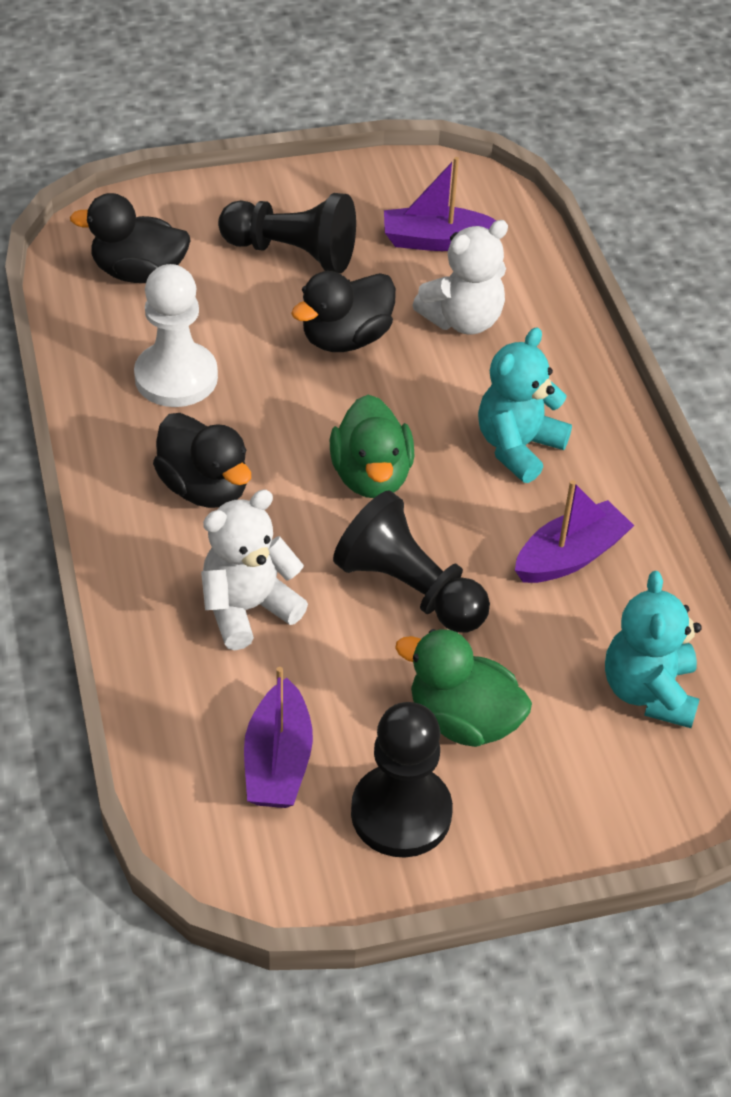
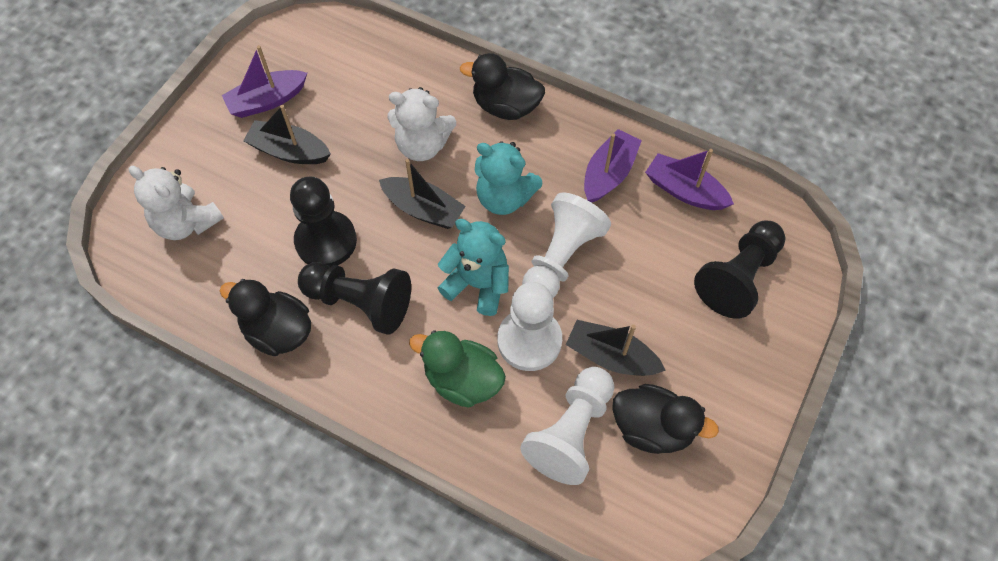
black boat: none = 0 -> [243,105,331,164] [379,159,466,229] [566,320,666,376] = 3
green duck: [330,395,414,498] [395,629,532,747] = 2 -> [409,330,506,407] = 1
white pawn: [134,264,218,407] = 1 -> [498,282,562,371] [520,367,614,485] [522,192,611,298] = 3

